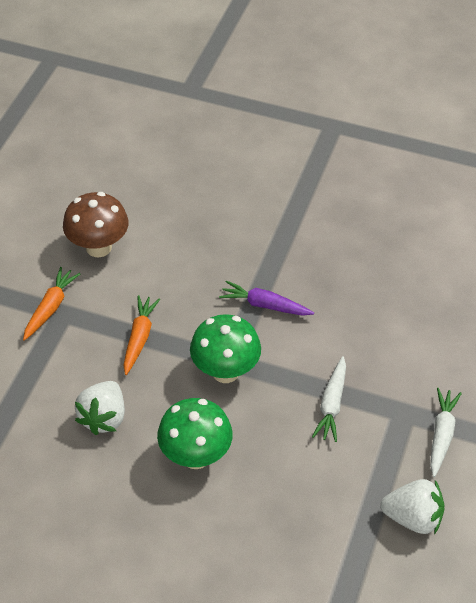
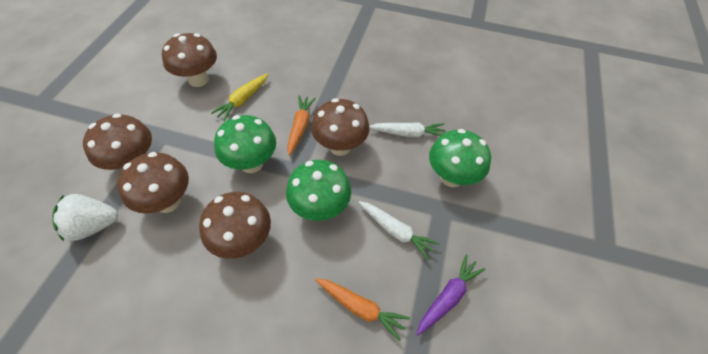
brown mushroom: [63,192,129,257] = 1 -> [83,114,152,170] [117,152,189,213] [162,33,217,87] [199,192,271,259] [311,98,369,156] = 5
green mushroom: [157,398,233,469] [190,314,261,383] = 2 -> [214,115,276,173] [286,160,351,221] [429,129,491,187] = 3
white strawberry: [75,381,125,435] [380,479,445,534] = 2 -> [53,194,118,242] = 1
yellow carrot: none = 0 -> [211,73,268,121] = 1

